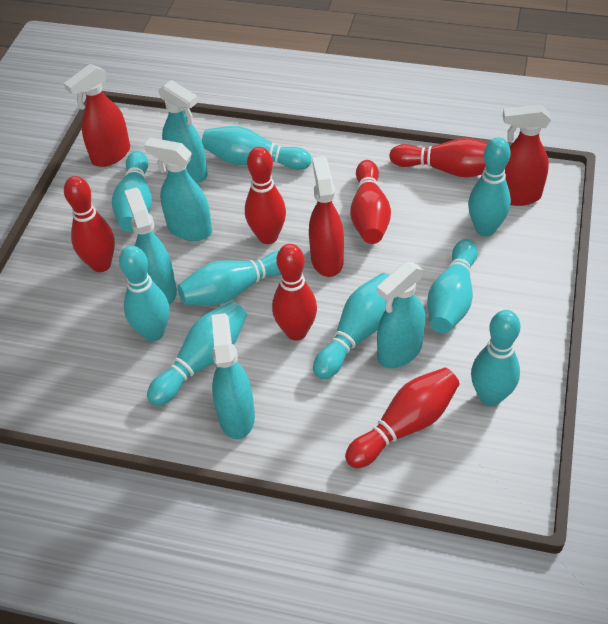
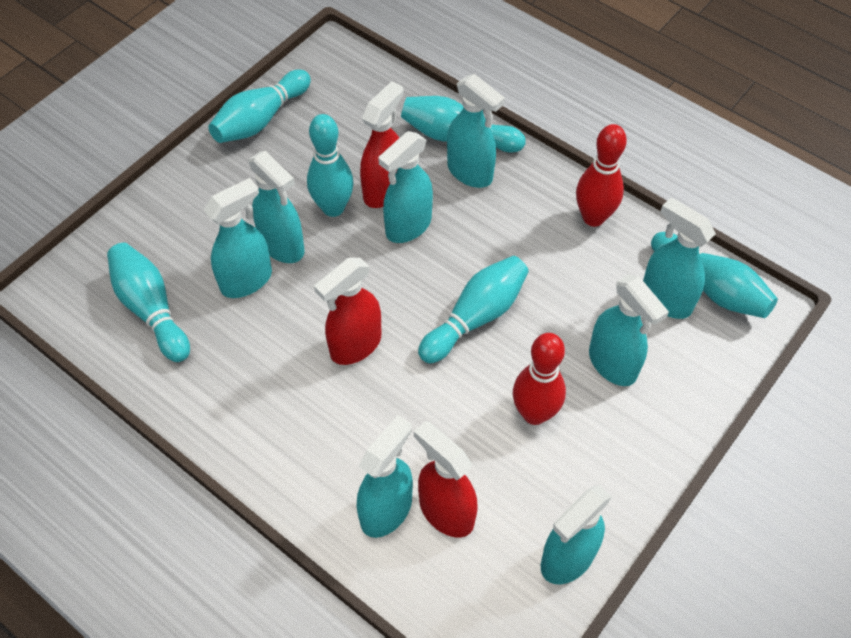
red bowling pin: [64,176,115,272] [245,147,286,244] [272,244,317,341] [345,367,459,468] [350,160,391,244] [389,138,488,177] = 6 -> [513,333,566,425] [576,124,627,227] = 2
turquoise bowling pin: [112,151,152,232] [119,246,169,341] [147,301,247,406] [178,250,281,305] [202,126,312,170] [313,273,389,379] [427,239,478,333] [468,138,511,236] [471,310,520,406] = 9 -> [107,243,190,362] [208,70,311,143] [307,114,354,217] [401,96,525,152] [418,256,529,363] [651,232,778,318] = 6
turquoise spray bottle: [125,187,177,305] [144,138,212,241] [158,80,208,183] [212,313,255,439] [377,262,425,368] = 5 -> [204,178,272,298] [248,151,305,263] [357,415,413,538] [378,131,433,243] [447,74,505,188] [541,485,612,584] [589,275,669,386] [643,198,716,319] = 8

